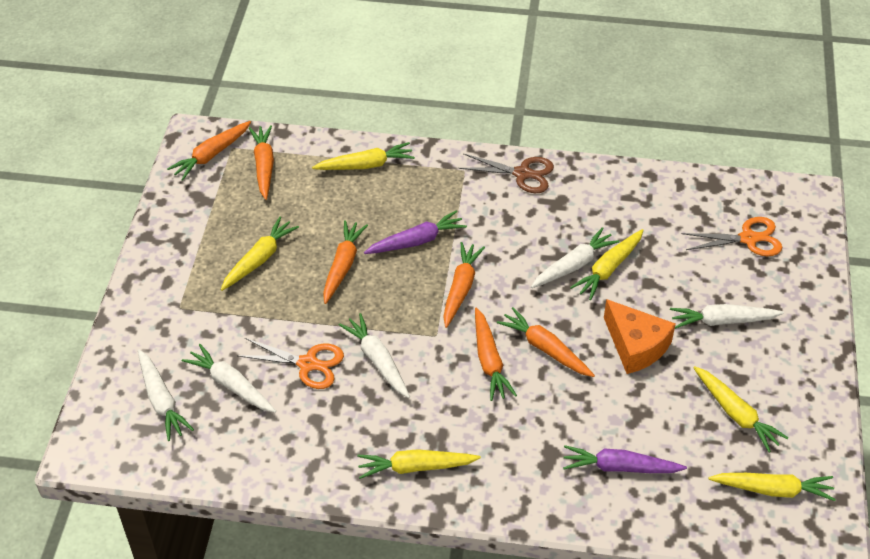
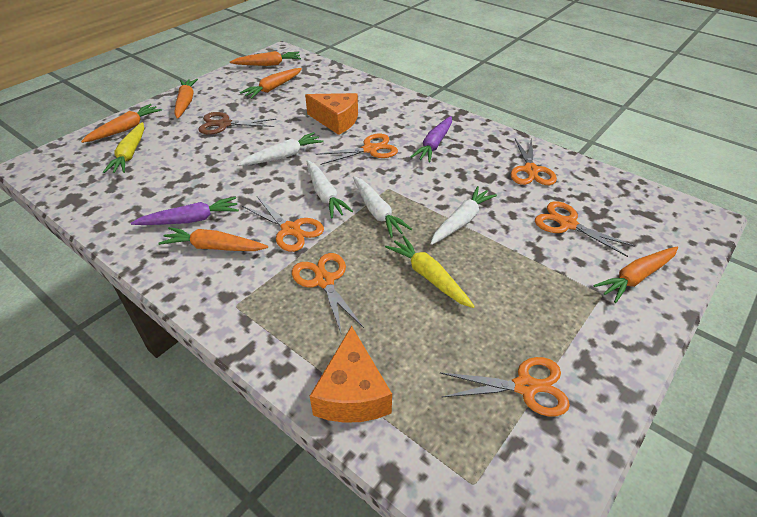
orange cheese: [604,299,676,374] = 1 -> [305,93,358,135] [310,326,392,423] = 2
orange scissors: [238,338,344,389] [682,217,783,256] = 2 -> [242,197,324,252] [292,253,364,335] [316,134,398,165] [440,357,570,417] [511,138,557,185] [535,201,635,257] = 6
white carrot: [138,350,194,441] [182,344,276,413] [339,313,410,398] [531,227,620,288] [670,304,784,329] = 5 -> [237,132,324,166] [306,160,353,219] [353,176,412,238] [430,186,497,245] = 4
yellow carrot: [221,217,299,291] [312,142,415,170] [357,449,481,479] [570,229,644,300] [693,366,788,452] [708,473,836,501] = 6 -> [103,122,144,173] [385,236,475,308] = 2

